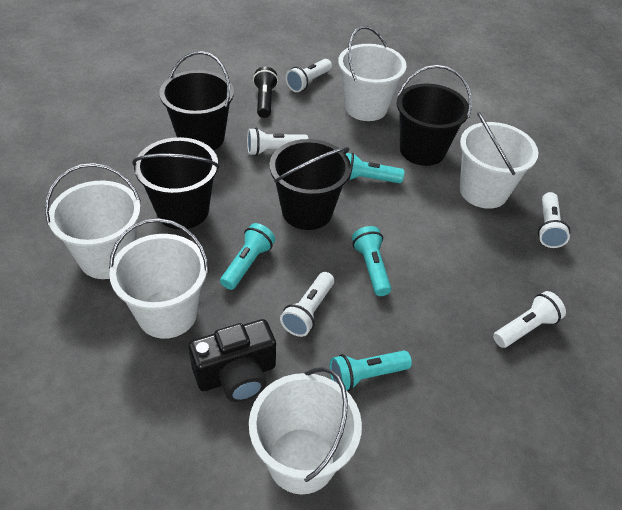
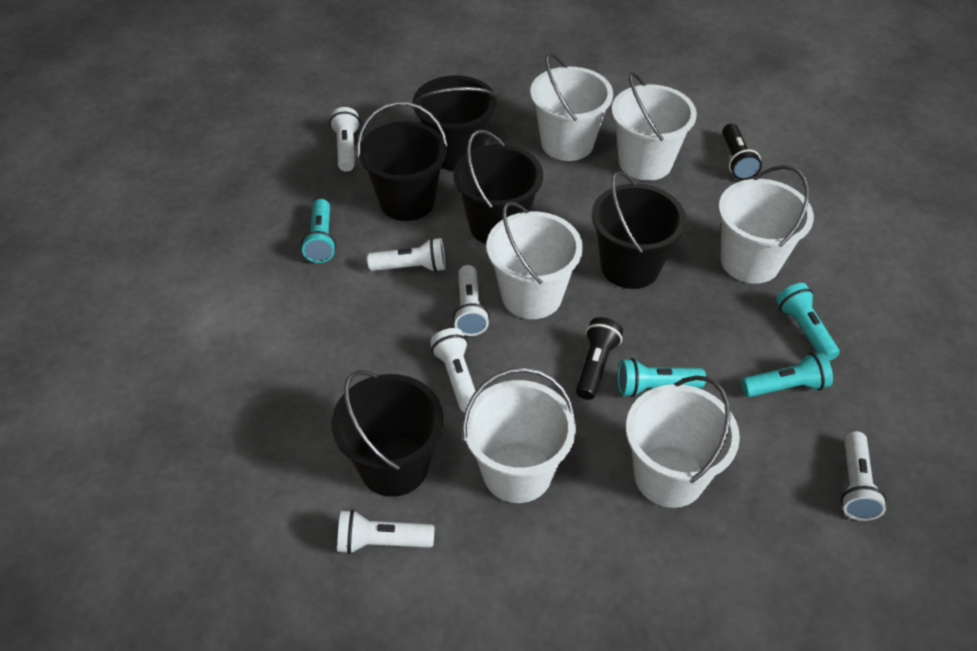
black bucket: [132,137,220,230] [159,51,234,150] [270,139,351,230] [397,65,472,166] = 4 -> [331,370,443,497] [357,102,448,221] [412,75,498,171] [453,130,543,244] [592,171,686,289] = 5
black camera: [189,319,276,402] = 1 -> none = 0
black flashlight: [253,67,278,118] = 1 -> [576,317,623,400] [722,123,762,180] = 2
white bucket: [45,163,141,279] [109,218,209,339] [249,367,362,494] [338,26,407,121] [460,112,538,209] = 5 -> [462,367,576,503] [487,201,583,319] [530,53,613,161] [611,72,697,181] [626,375,740,508] [719,165,814,284] = 6
white flashlight: [247,128,309,156] [280,272,334,337] [286,59,332,92] [493,291,566,348] [538,192,570,248] = 5 -> [329,107,360,171] [337,510,434,554] [367,238,445,272] [430,328,475,412] [453,265,490,336] [841,431,886,521] = 6

